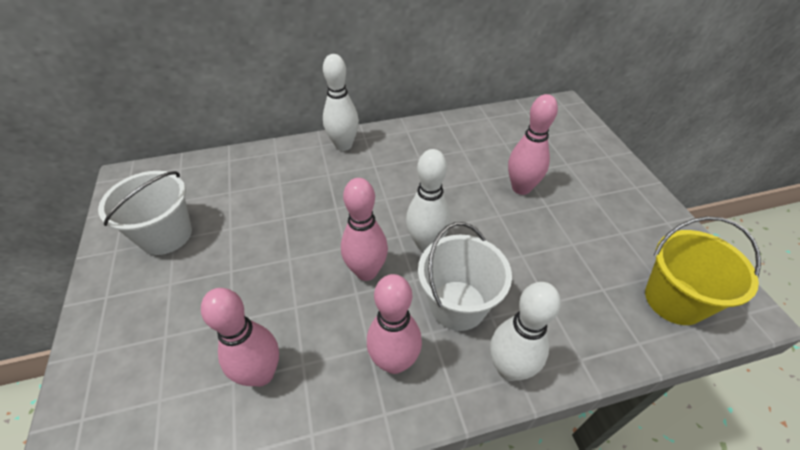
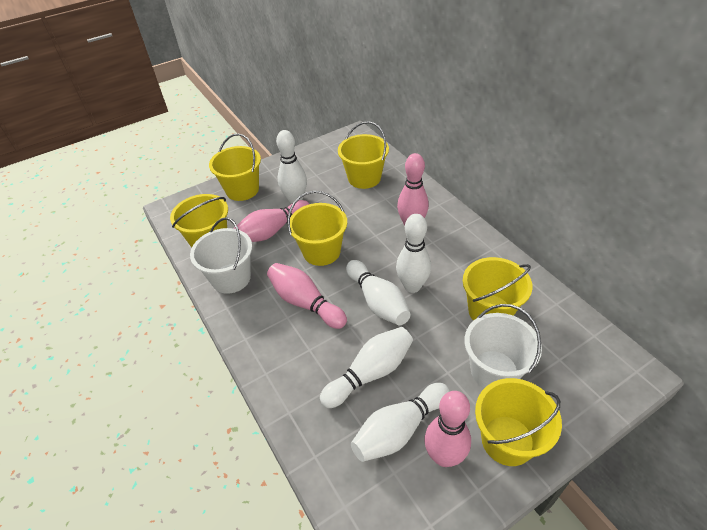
white bowling pin: [323,54,359,151] [406,149,451,252] [490,282,561,381] = 3 -> [276,130,307,204] [320,327,413,408] [346,260,411,325] [351,383,450,462] [396,214,431,293] = 5
yellow bucket: [645,216,761,325] = 1 -> [170,194,228,247] [209,133,261,201] [288,191,347,266] [338,121,389,189] [463,257,533,321] [475,378,562,466] = 6

